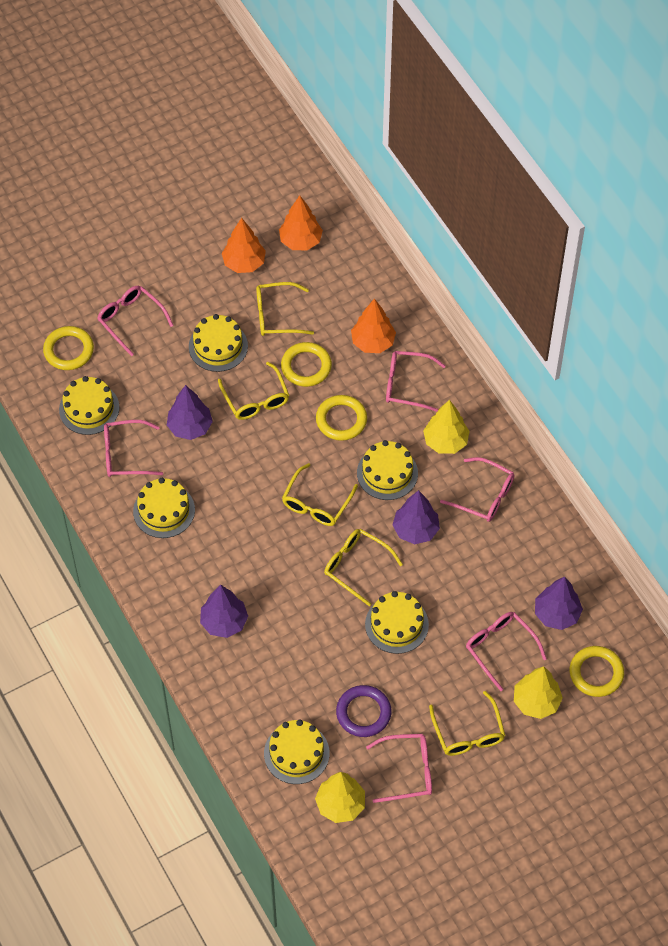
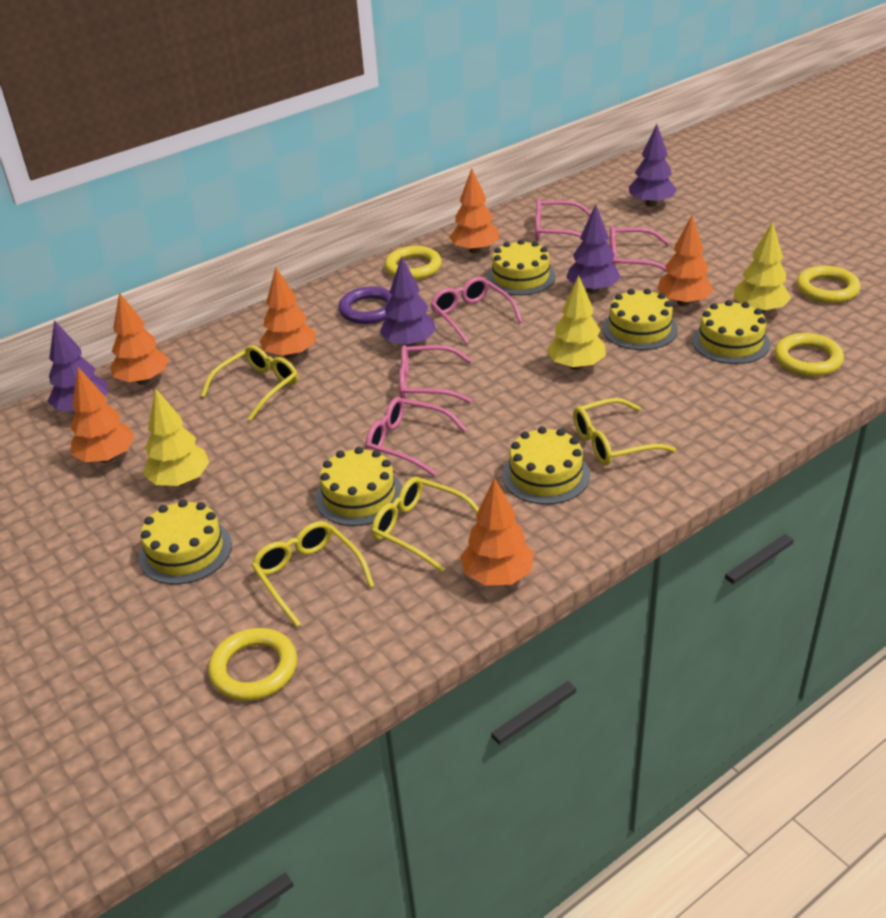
orange tree: [222,218,266,273] [279,195,323,251] [351,298,396,353] = 3 -> [71,367,135,463] [110,292,169,384] [259,268,316,358] [449,168,499,254] [460,478,534,586] [657,215,713,306] = 6
pink glasses: [97,286,174,356] [104,420,163,477] [366,734,432,803] [386,351,446,412] [440,457,515,522] [466,612,547,691] = 6 -> [366,397,467,476] [399,345,472,403] [430,277,523,344] [535,199,591,241] [609,226,670,273] = 5
yellow glasses: [218,362,289,420] [256,282,314,336] [282,463,358,526] [324,529,403,606] [429,691,505,756] = 5 -> [201,345,298,421] [251,521,374,627] [372,477,479,572] [573,398,676,465] = 4

